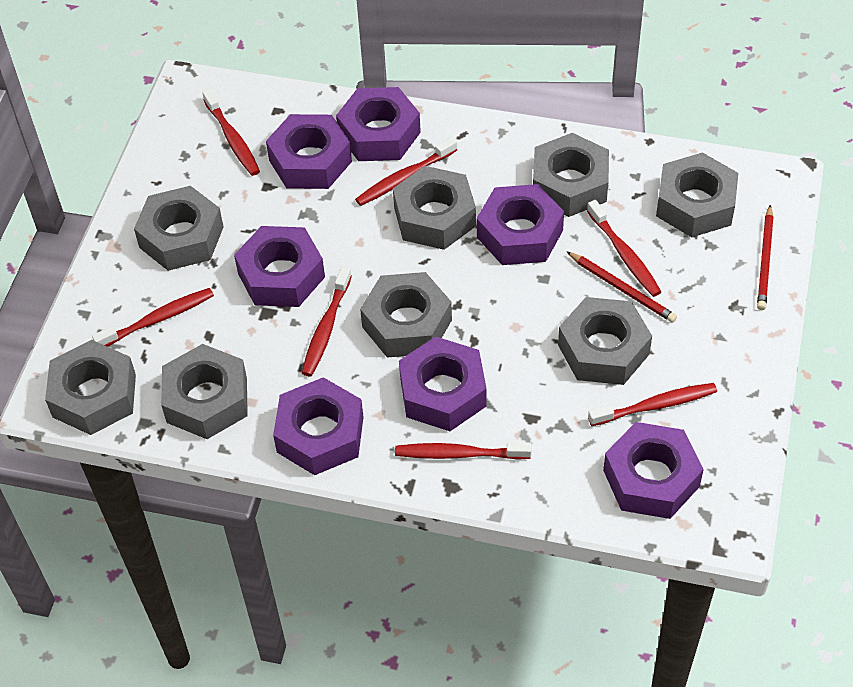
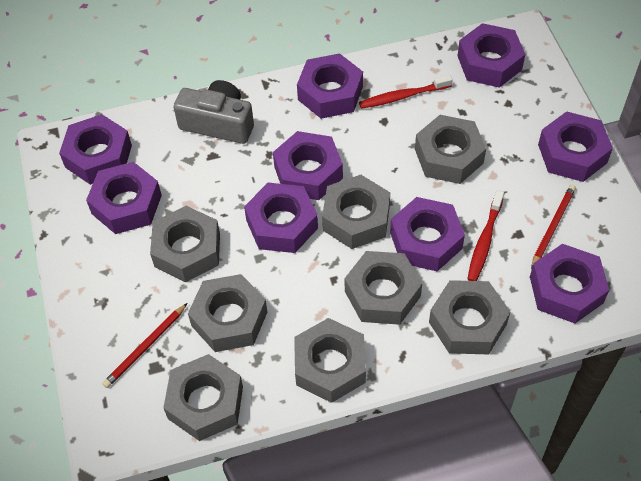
grey camera: none = 0 -> [174,80,254,144] = 1
purple nut: [234,226,325,307] [266,114,352,189] [273,377,363,475] [336,87,421,161] [399,337,487,431] [477,184,564,265] [603,422,704,519] = 7 -> [59,114,132,185] [86,162,162,234] [244,183,318,253] [273,131,343,200] [297,53,363,119] [390,197,465,271] [458,23,525,88] [530,244,609,323] [538,111,613,182] = 9
red toothbrush: [92,288,214,347] [202,89,260,176] [302,266,352,376] [355,137,457,206] [395,442,532,460] [587,200,661,297] [588,383,717,426] = 7 -> [359,75,453,109] [468,190,504,281] = 2

